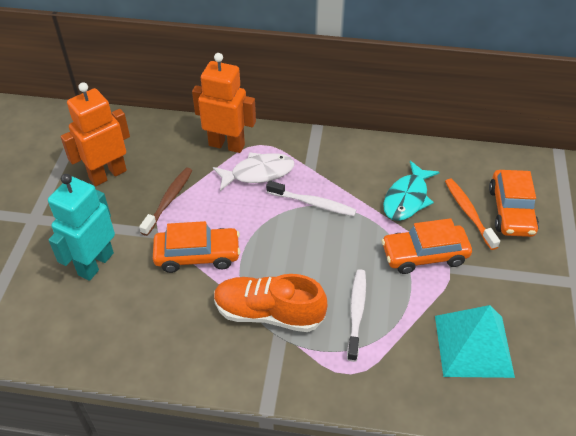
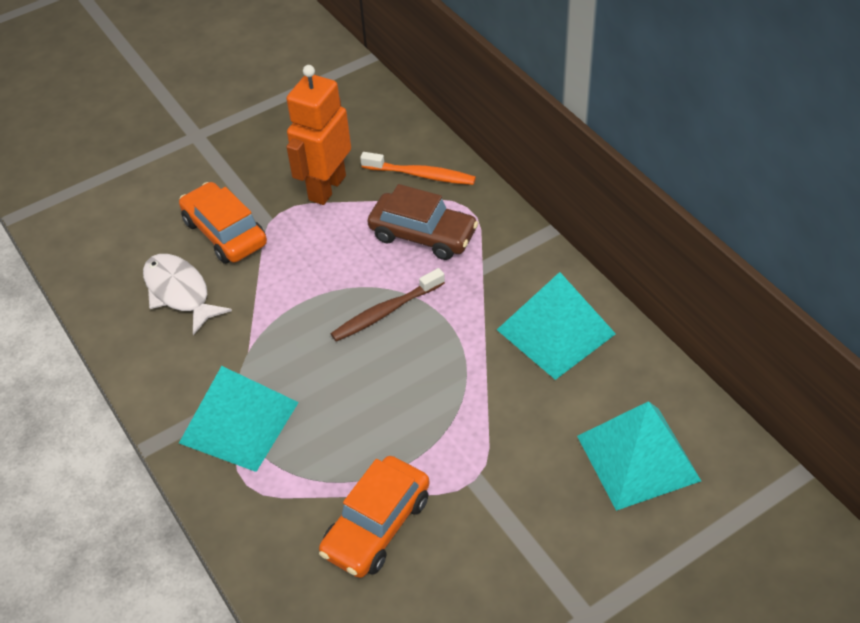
brown car: none = 0 -> [367,184,478,260] = 1
orange car: [153,221,240,273] [381,218,472,274] [489,170,539,237] = 3 -> [179,182,267,264] [319,456,430,578] = 2
orange robot: [60,82,130,186] [192,53,256,153] = 2 -> [287,65,351,205] = 1
orange shoe: [214,274,327,332] = 1 -> none = 0
turquoise fish: [383,161,440,221] = 1 -> none = 0
turquoise pyramid: [435,305,515,378] = 1 -> [179,366,299,472] [497,272,616,380] [577,401,701,511] = 3
turquoise robot: [48,174,115,281] = 1 -> none = 0
white toothbrush: [266,181,356,216] [347,269,366,362] = 2 -> none = 0

